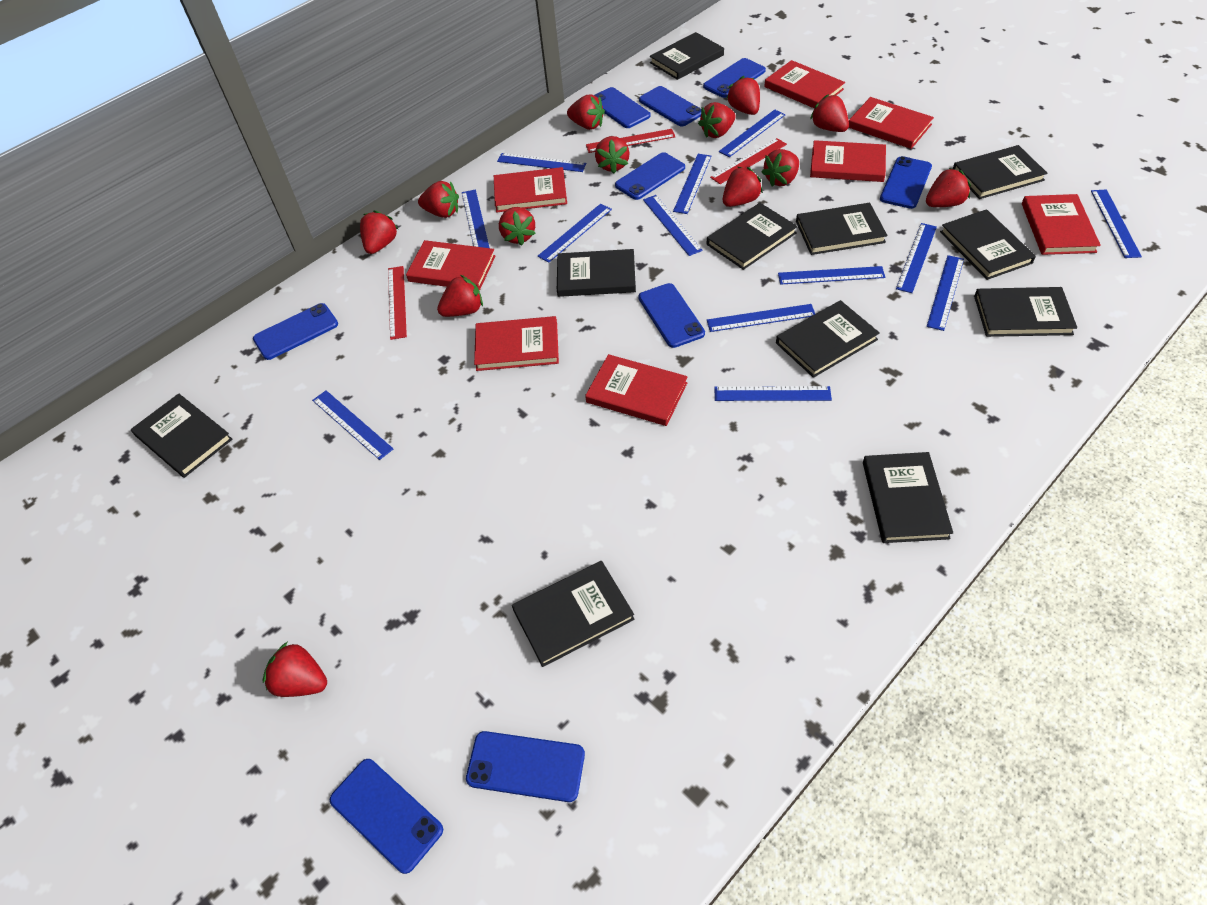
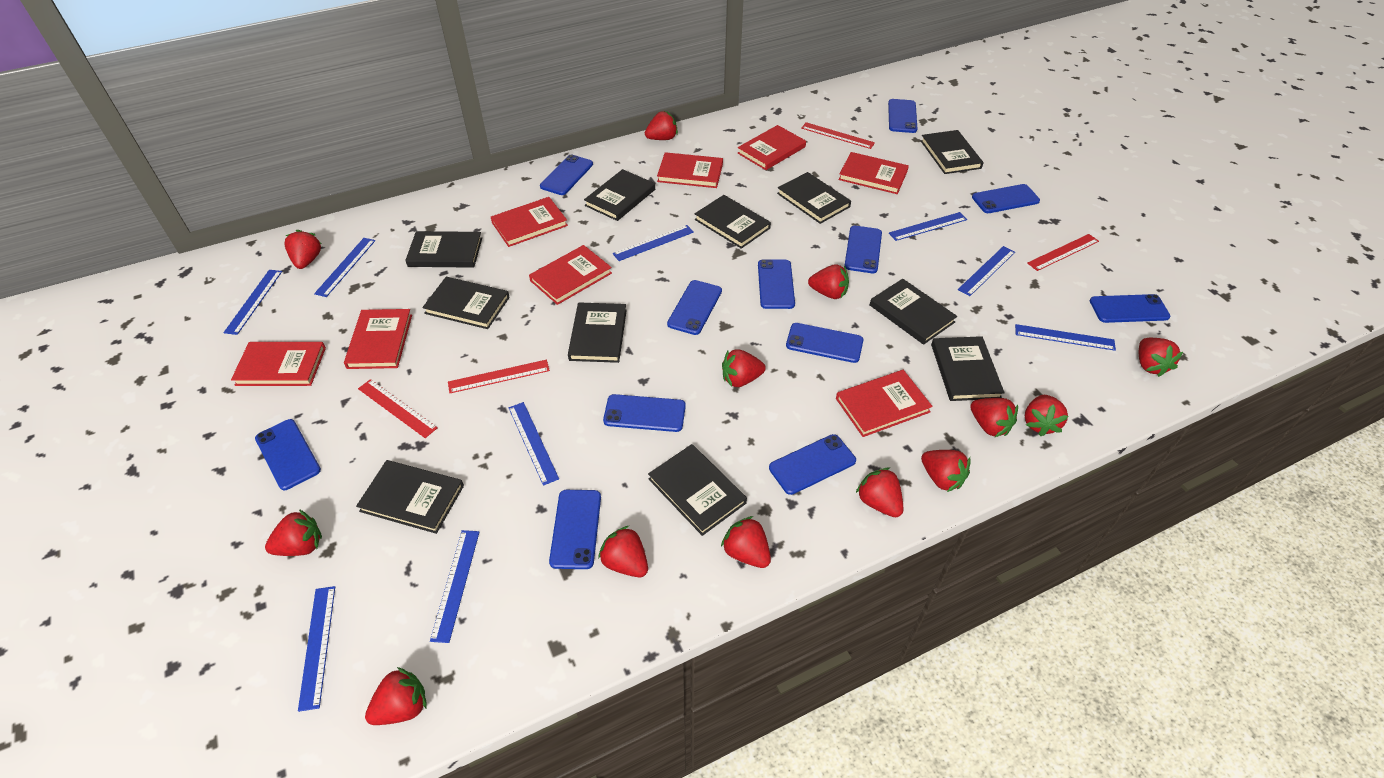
blue phone: [253,303,338,360] [330,759,443,874] [466,731,585,802] [594,87,651,128] [615,152,685,200] [638,283,705,348] [639,86,701,126] [703,58,766,98] [880,156,932,209] = 9 -> [255,419,321,490] [540,154,593,195] [549,490,601,569] [603,394,686,432] [667,280,722,335] [758,259,795,309] [769,434,856,495] [786,323,863,363] [844,226,882,273] [888,99,917,133] [972,184,1040,213] [1090,294,1170,323] = 12
blue ruler: [312,390,393,460] [462,190,490,248] [497,153,586,172] [538,204,612,263] [643,195,703,256] [673,154,711,214] [707,304,815,332] [714,386,832,401] [719,110,786,157] [778,266,885,285] [896,223,937,293] [927,255,964,331] [1091,189,1142,258] = 13 -> [223,270,282,335] [298,586,335,712] [314,238,375,297] [430,530,480,643] [509,402,559,486] [613,225,694,261] [889,212,967,241] [958,246,1015,296] [1015,324,1116,351] = 9
red ruler: [388,266,407,340] [586,129,675,153] [710,138,787,184] = 3 -> [358,379,438,438] [448,360,550,393] [801,122,875,149] [1027,234,1099,271] = 4

